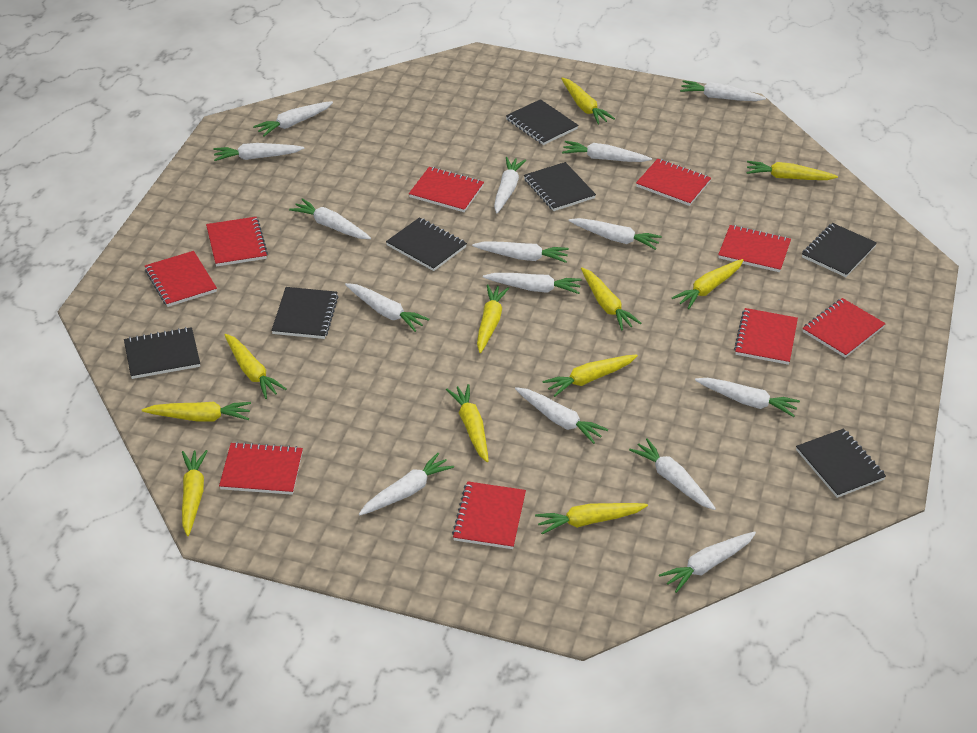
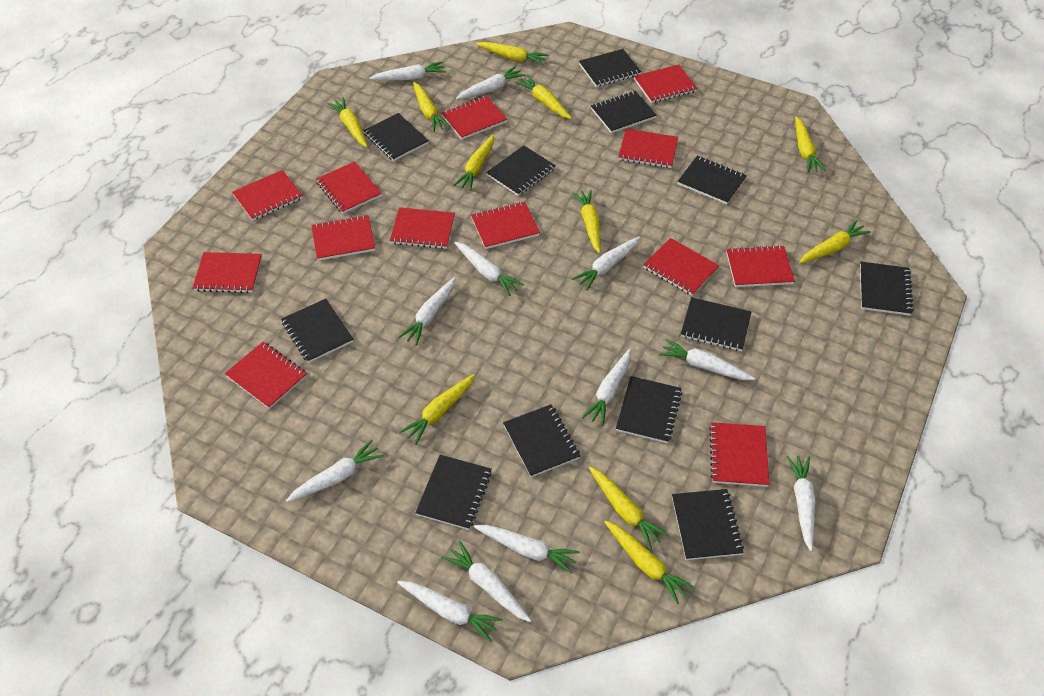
black notebook: [124,327,200,379] [271,287,338,339] [386,217,467,271] [506,99,578,145] [524,162,596,211] [796,428,886,498] [802,223,877,277] = 7 -> [281,299,353,363] [363,113,429,161] [415,455,492,530] [486,145,556,196] [503,404,580,477] [579,49,641,87] [591,91,657,133] [616,376,682,443] [672,489,744,560] [677,156,747,205] [681,297,751,351] [860,262,914,316] = 12
red notebook: [145,251,217,307] [206,217,268,267] [219,442,303,495] [409,167,484,212] [452,481,526,549] [636,159,711,206] [718,225,791,272] [734,308,798,365] [803,298,886,358] = 9 -> [193,252,262,293] [225,342,307,409] [232,170,303,221] [311,215,375,261] [316,162,382,214] [390,207,455,249] [441,96,507,140] [471,202,540,249] [618,129,678,168] [634,64,697,103] [644,238,719,296] [709,422,769,487] [726,245,795,287] = 13
white carrot: [213,143,304,161] [253,101,333,137] [289,198,371,239] [345,283,430,332] [359,453,454,515] [472,242,569,263] [483,273,582,294] [494,157,526,213] [515,387,608,444] [562,141,652,162] [569,218,662,250] [629,438,716,510] [659,531,756,593] [680,80,766,101] [695,378,800,417] = 15 -> [286,440,384,502] [369,61,446,80] [397,581,503,642] [398,277,456,345] [442,540,532,622] [454,242,524,296] [456,66,525,100] [474,525,580,574] [572,237,640,290] [582,349,631,426] [659,339,755,380] [786,455,816,551] = 12

